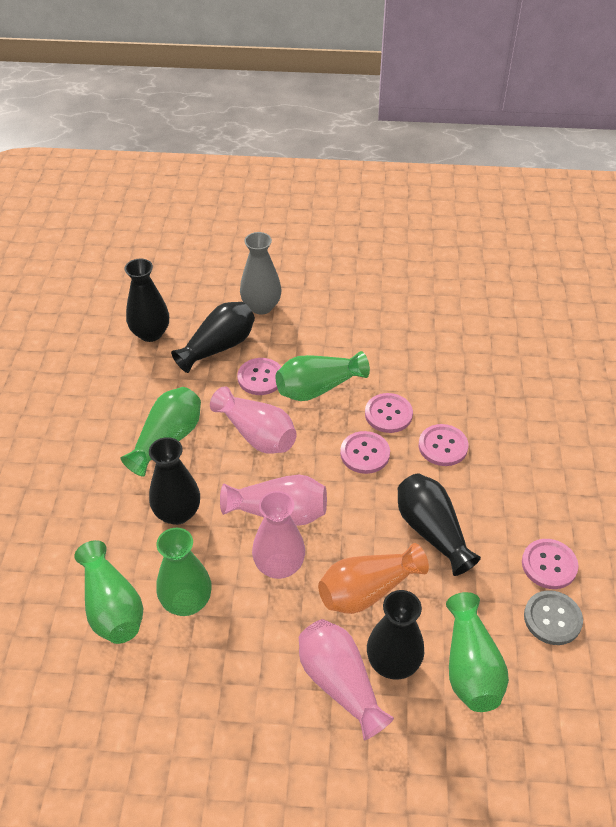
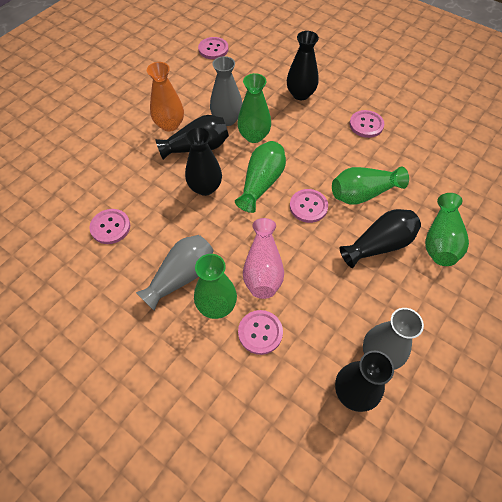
grey button: [524,590,583,645] = 1 -> none = 0
grey vase: [240,232,282,315] = 1 -> [136,235,214,311] [210,56,242,126] [363,308,424,370] = 3
pink vase: [210,386,297,454] [220,475,327,526] [252,491,305,579] [299,619,394,740] = 4 -> [243,218,284,299] = 1

